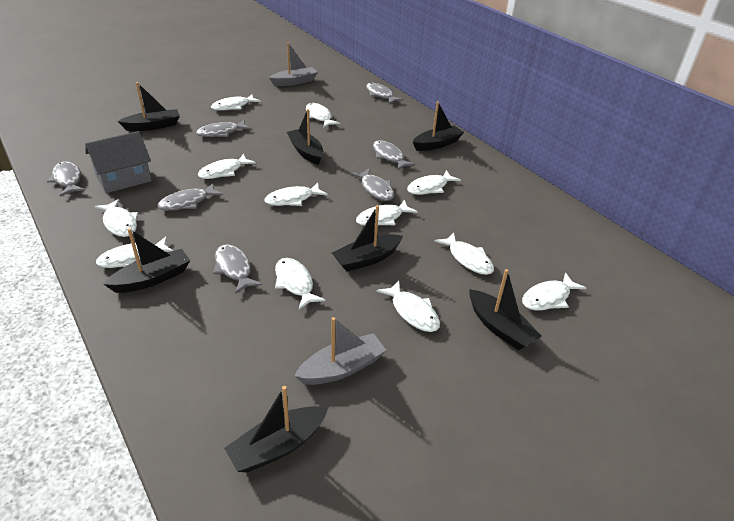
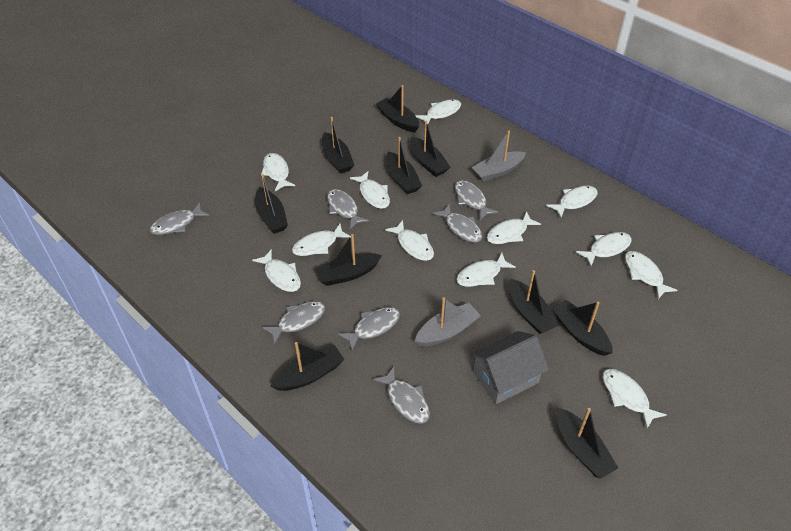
black boat: [103,228,190,293] [118,82,180,131] [224,386,328,472] [287,109,323,165] [332,205,403,271] [413,101,464,151] [469,269,542,350] = 7 -> [255,174,288,234] [270,342,344,391] [315,234,382,286] [322,117,354,174] [376,85,419,132] [386,137,422,194] [410,121,450,177] [509,270,559,334] [552,300,613,356] [556,408,618,479] = 10

